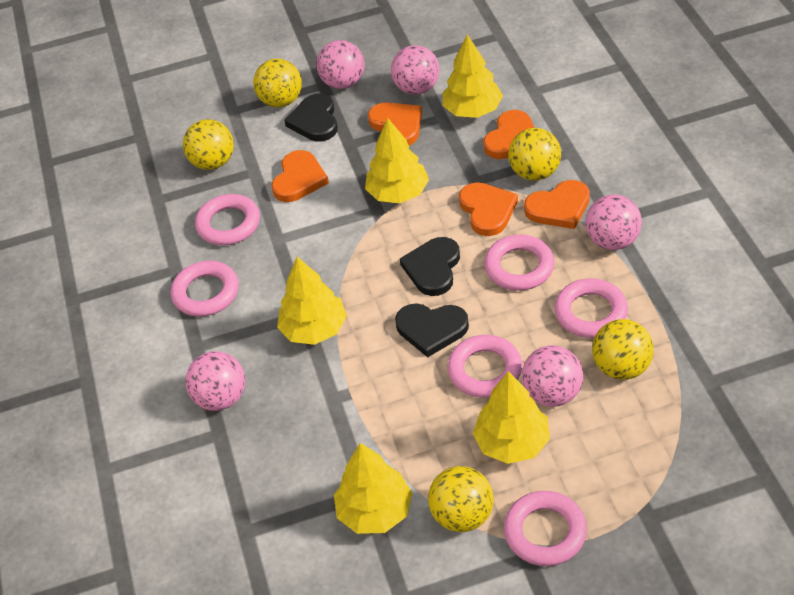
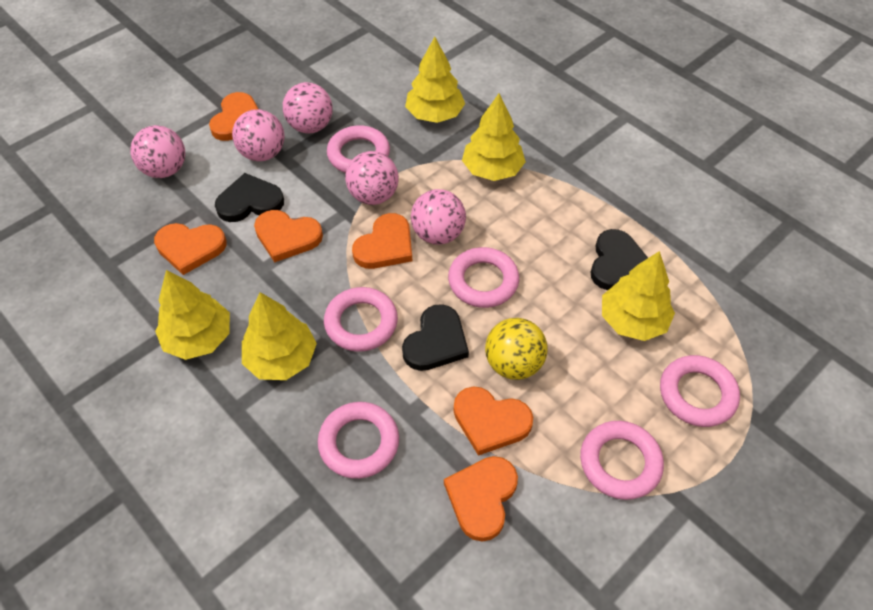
orange heart: [271,150,329,202] [368,102,422,145] [459,182,518,236] [483,110,535,159] [524,180,590,229] = 5 -> [154,223,226,275] [209,92,258,141] [254,210,323,262] [352,213,412,269] [444,456,518,542] [454,386,533,456] = 6
yellow ball: [183,119,234,170] [253,59,302,107] [428,466,493,532] [508,128,561,181] [592,319,654,380] = 5 -> [485,318,547,380] = 1

